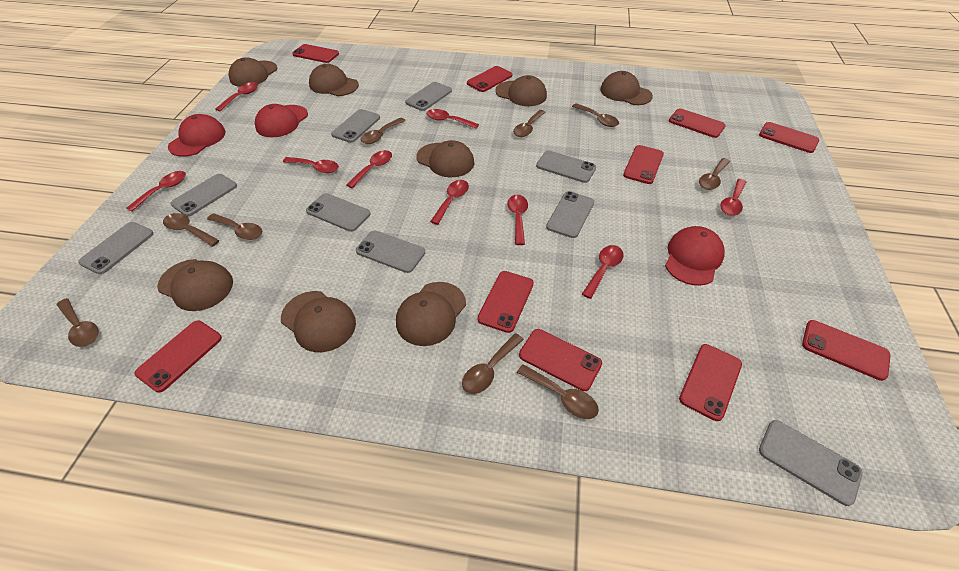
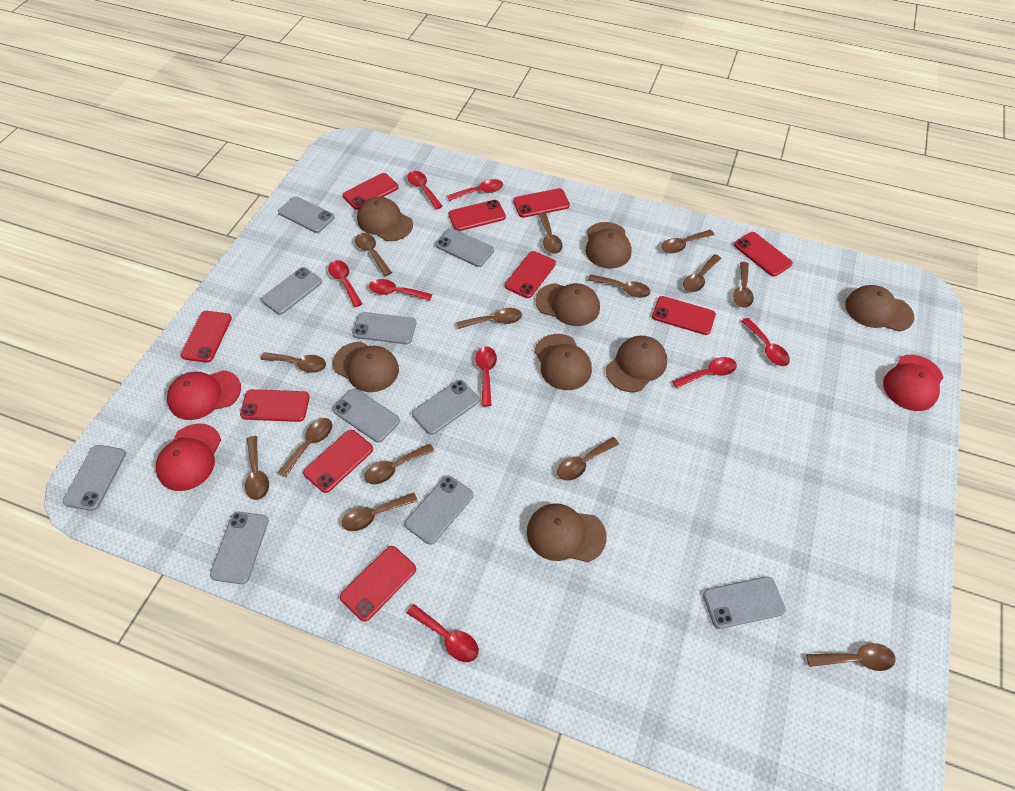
brown spoon: [57,298,99,347] [163,213,219,247] [207,213,262,240] [361,117,406,144] [462,333,524,394] [513,110,546,137] [517,364,599,419] [572,103,619,127] [699,158,730,190] = 9 -> [245,436,269,500] [260,352,326,373] [278,418,332,478] [342,493,418,531] [355,233,392,276] [364,444,434,484] [457,308,522,329] [538,212,563,254] [557,437,619,480] [588,274,650,298] [662,230,714,254] [683,254,721,292] [733,262,754,308] [806,643,896,671] = 14
grey phone: [78,222,154,274] [170,174,237,216] [306,193,371,232] [331,109,380,143] [356,230,425,273] [405,82,452,111] [536,150,596,183] [546,191,594,238] [759,420,863,506] = 9 -> [63,445,126,511] [210,512,269,584] [261,267,322,315] [278,196,334,233] [333,388,400,443] [352,312,416,344] [405,475,473,545] [412,380,479,435] [435,228,494,267] [703,576,786,629] = 10
red spoon: [127,171,186,212] [215,82,258,112] [283,157,339,173] [347,150,392,188] [426,109,479,129] [430,180,469,225] [507,195,528,245] [582,245,623,299] [720,179,746,216] = 9 -> [328,260,363,307] [369,279,432,301] [407,171,443,210] [407,604,479,662] [447,179,503,201] [475,347,497,406] [672,357,737,388] [742,318,790,366] = 8

